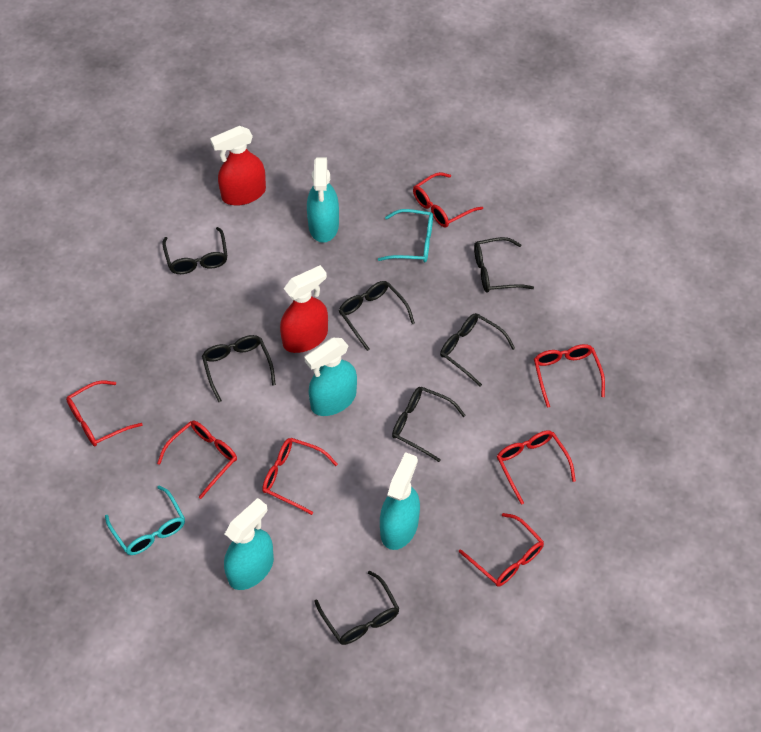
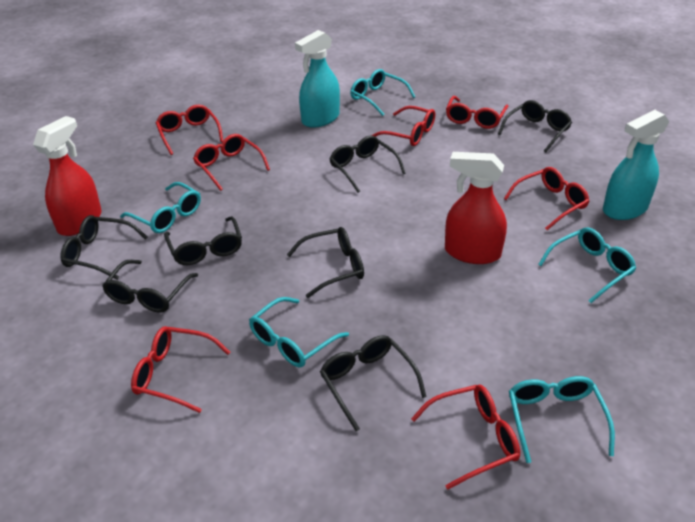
turquoise glasses: [105,486,185,555] [378,209,433,262] = 2 -> [120,182,201,233] [249,297,349,367] [350,69,416,116] [509,376,615,463] [538,227,636,303] = 5
turquoise spray bottle: [224,498,274,590] [304,338,357,416] [307,157,339,243] [380,452,420,550] = 4 -> [295,30,340,128] [603,110,669,220] = 2

